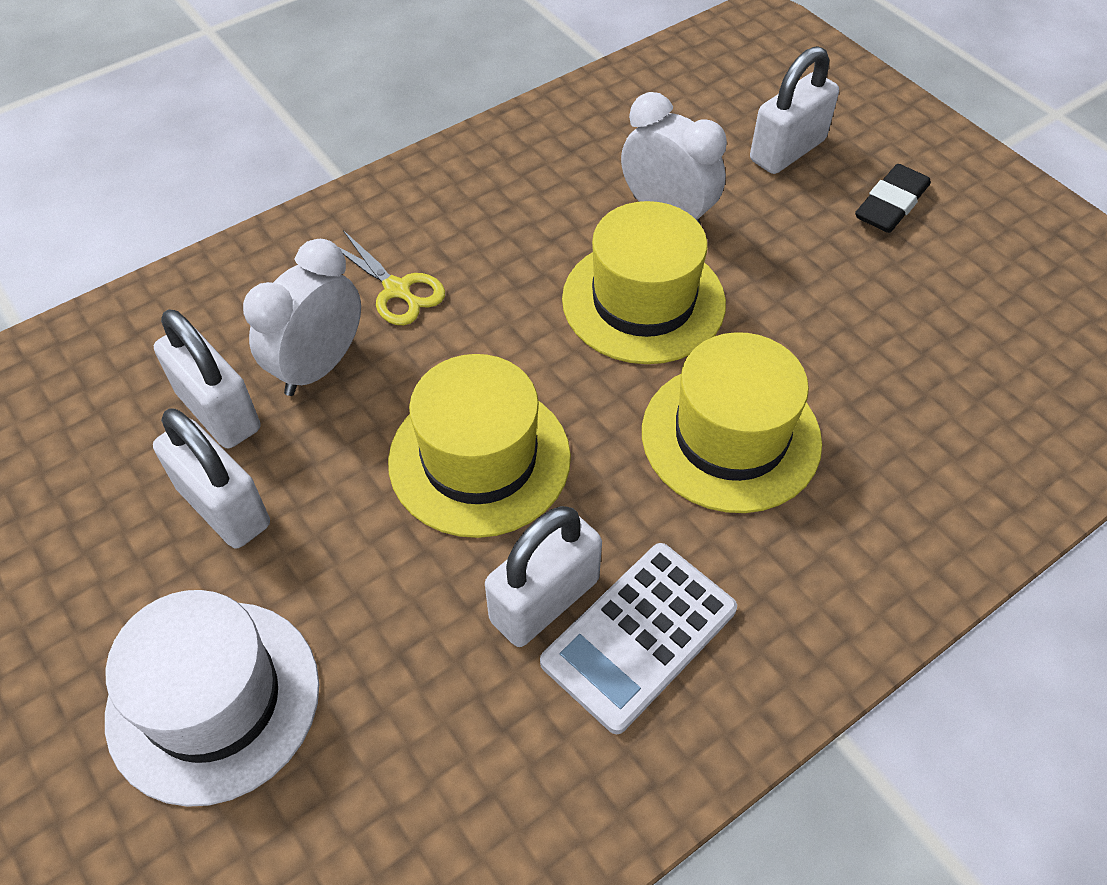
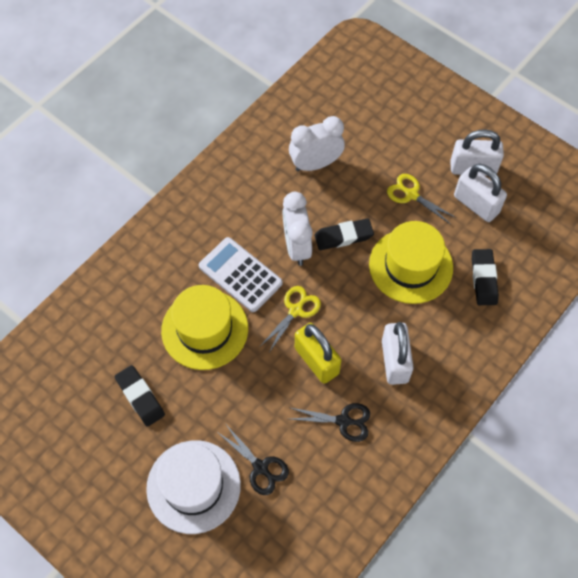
black eraser: [855,164,931,233] = 1 -> [115,365,165,427] [314,218,374,250] [471,249,499,305] = 3
black scissors: none = 0 -> [217,426,289,495] [288,403,370,442] = 2
white padlock: [153,409,270,548] [154,309,261,448] [485,506,602,647] [750,46,839,174] = 4 -> [382,322,414,385] [450,129,504,176] [454,164,507,222] = 3
yellow hat: [388,354,571,538] [562,201,726,364] [642,332,822,513] = 3 -> [161,285,248,370] [369,221,453,304] = 2
yellow padlock: none = 0 -> [295,323,341,384] = 1
yellow scissors: [340,230,445,325] = 1 -> [260,286,321,354] [387,174,457,225] = 2

